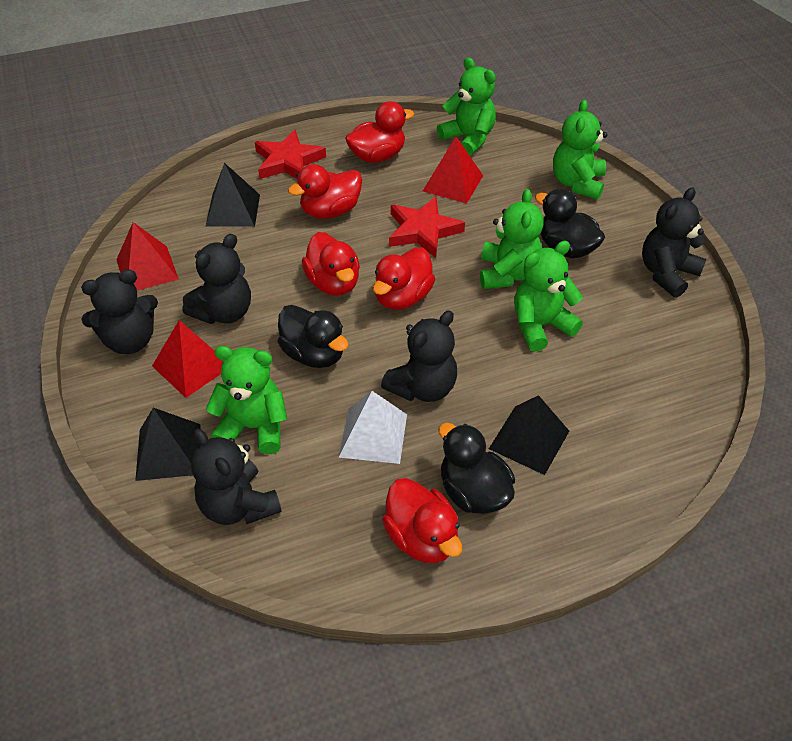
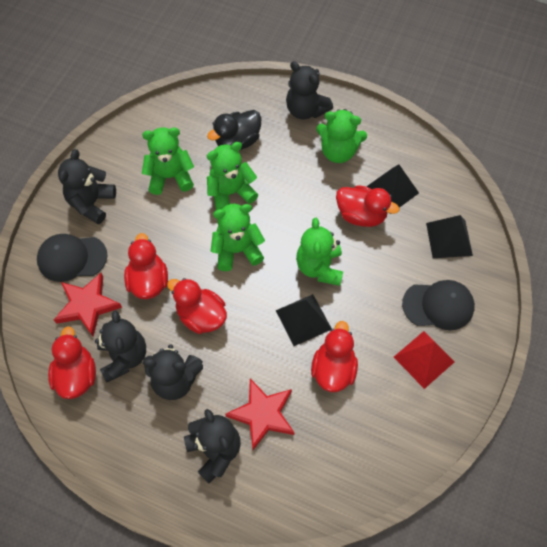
black cap: none = 0 -> [37,234,107,282] [402,280,475,330] = 2
black duck: [278,305,349,368] [438,423,515,514] [535,188,605,258] = 3 -> [207,110,261,150] = 1
red pyramid: [116,222,179,291] [152,320,223,398] [423,136,483,204] = 3 -> [394,331,455,389] = 1
white pyramid: [339,391,407,464] = 1 -> none = 0

